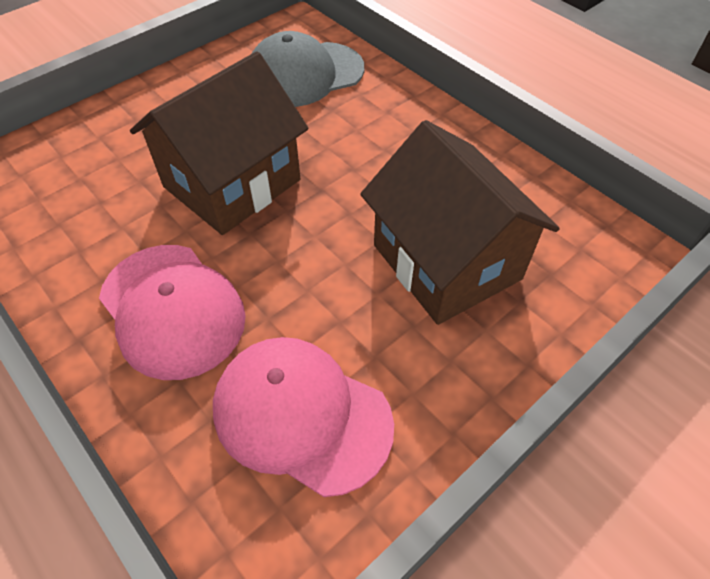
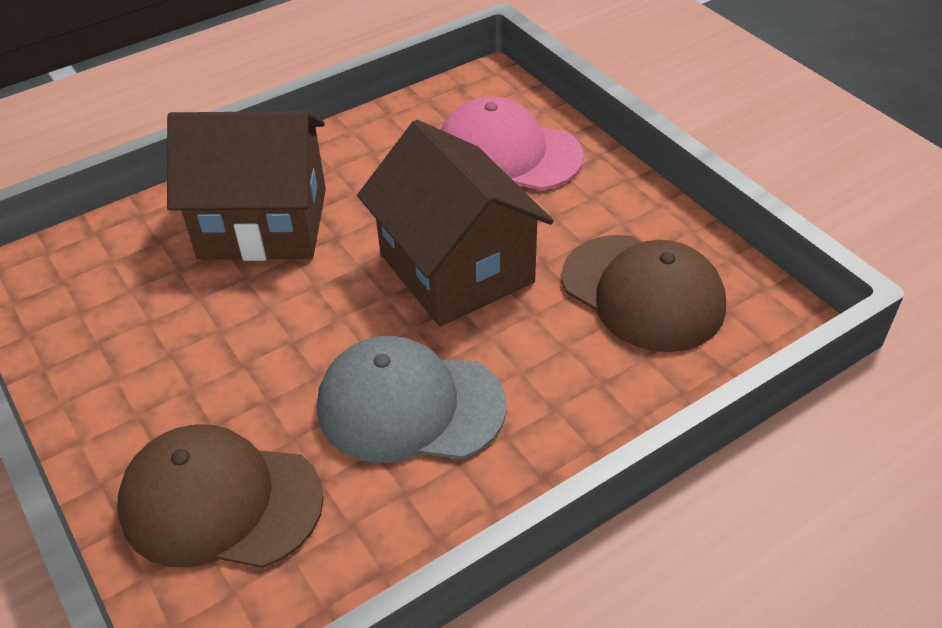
brown cap: none = 0 -> [117,424,324,568] [562,235,726,352] = 2
pink cap: [99,245,246,380] [213,337,394,497] = 2 -> [441,96,584,190] = 1

